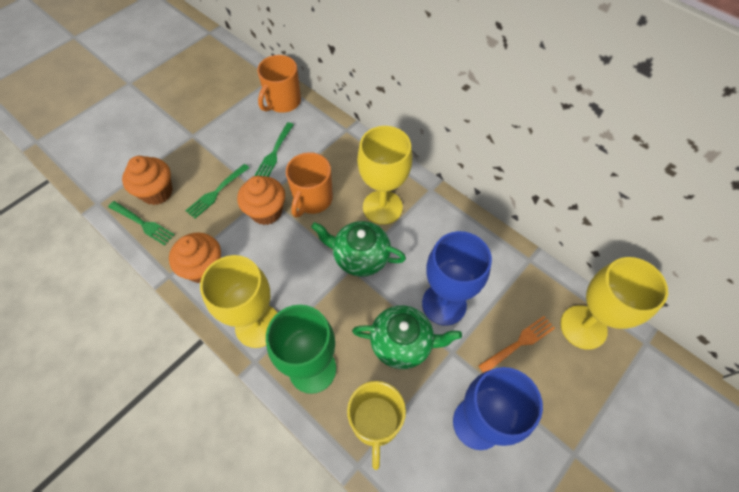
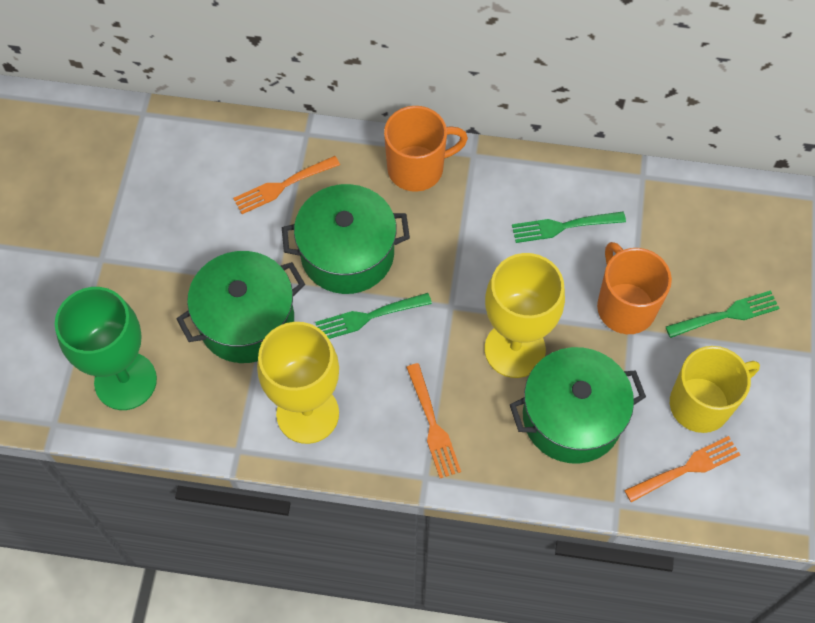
blue goblet: [422,231,492,326] [453,367,543,450] = 2 -> none = 0
green pot: none = 0 -> [177,251,305,363] [282,184,410,294] [510,347,646,463] = 3
green teapot: [311,221,406,277] [352,305,462,369] = 2 -> none = 0
orange cupcake: [122,156,173,205] [169,233,221,283] [237,176,285,225] = 3 -> none = 0
orange fork: [478,316,555,373] = 1 -> [233,156,340,214] [406,363,461,478] [624,436,740,502] = 3
yellow goblet: [200,255,277,348] [357,126,412,225] [560,257,668,350] = 3 -> [257,322,339,444] [485,253,565,378] = 2

